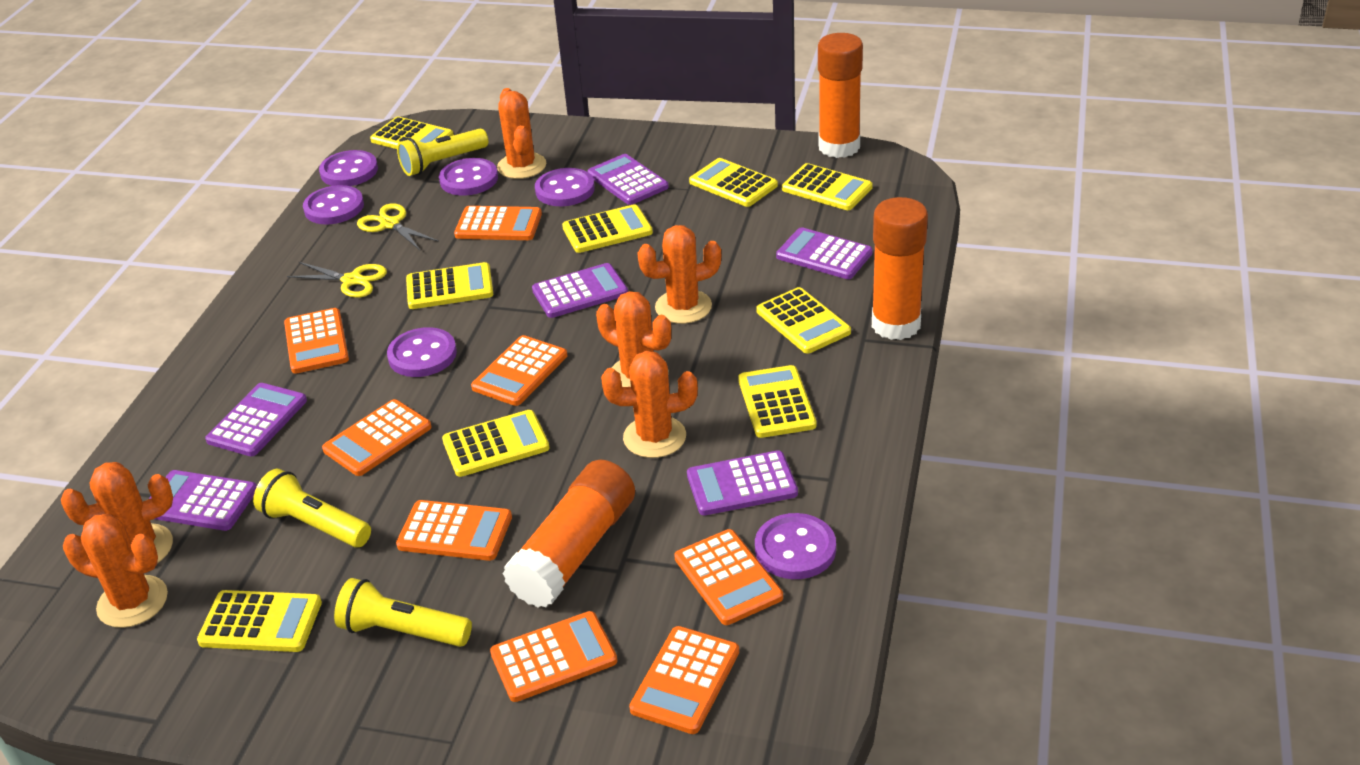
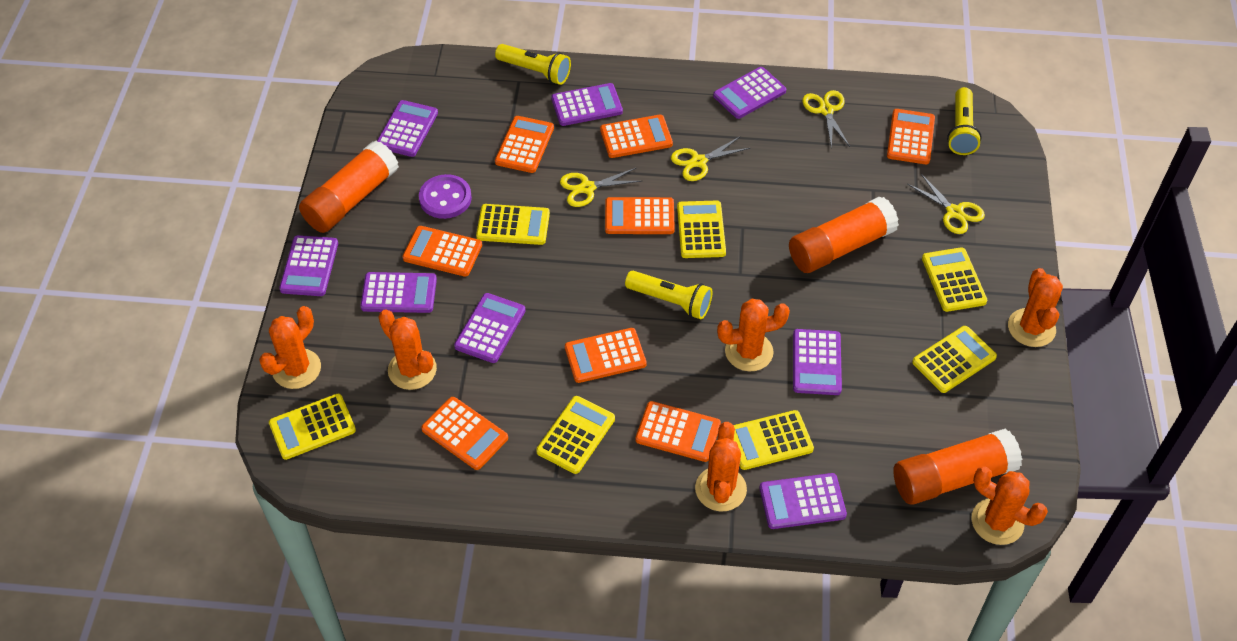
purple button: [303,185,364,224] [319,150,378,186] [387,327,457,377] [439,158,498,196] [535,168,595,206] [755,513,836,579] = 6 -> [419,174,472,219] = 1
purple calculator: [149,470,257,531] [205,383,307,456] [532,263,628,318] [587,154,669,205] [687,450,798,515] [776,227,873,279] = 6 -> [279,235,338,296] [360,272,437,313] [377,100,438,157] [454,293,526,363] [551,83,623,126] [713,67,786,119] [759,473,847,529] [793,329,842,395] = 8
yellow calculator: [197,590,322,652] [370,117,454,149] [406,262,493,309] [442,410,550,477] [562,204,653,253] [689,158,778,207] [738,365,816,438] [756,287,851,354] [782,163,873,210] = 9 -> [269,394,356,460] [476,204,550,245] [536,396,615,474] [677,201,726,258] [734,410,814,470] [912,326,997,393] [922,247,987,312] = 7
yellow scissors: [287,262,387,298] [357,203,439,250] = 2 -> [560,167,641,207] [671,136,750,181] [802,90,850,149] [908,174,985,234] = 4

